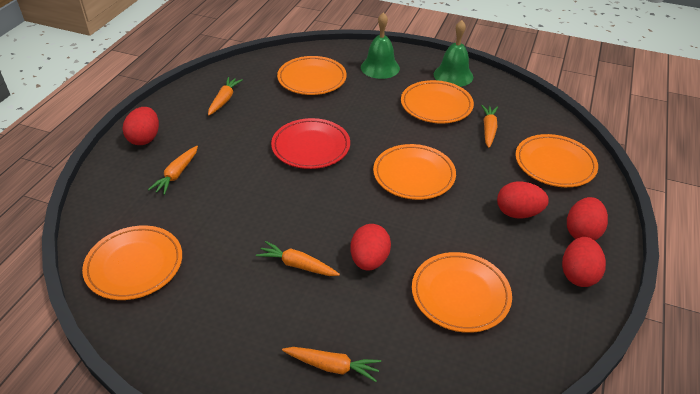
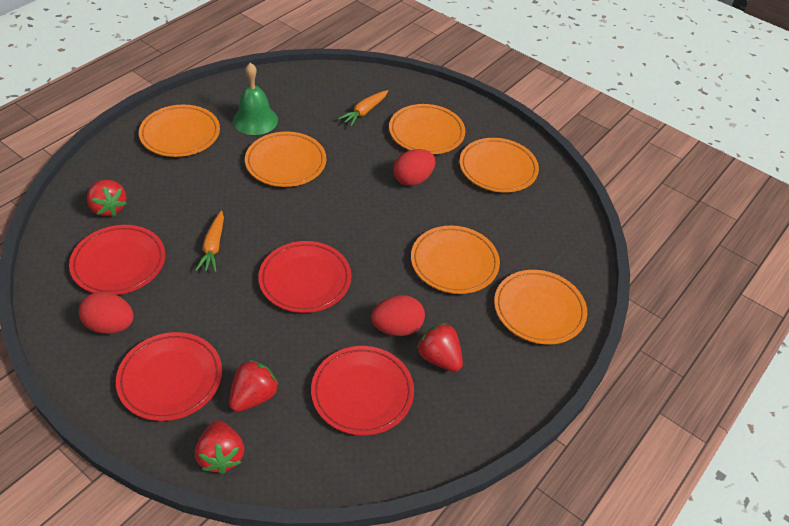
green bell: [361,12,400,79] [434,20,473,87] = 2 -> [233,63,278,135] = 1
orange carrot: [148,146,198,195] [208,77,243,116] [256,241,340,276] [282,347,381,382] [481,105,498,148] = 5 -> [195,211,224,272] [338,90,388,126] = 2
red egg: [123,107,159,145] [350,224,391,270] [497,182,549,219] [562,237,606,287] [567,197,608,240] = 5 -> [79,291,134,334] [371,295,425,336] [393,149,435,186] = 3
red plate: [271,118,350,169] = 1 -> [69,225,165,295] [116,332,222,421] [258,241,351,313] [311,346,414,436] = 4
red strawberry: none = 0 -> [87,180,127,216] [195,420,244,474] [229,360,279,412] [417,323,463,372] = 4

